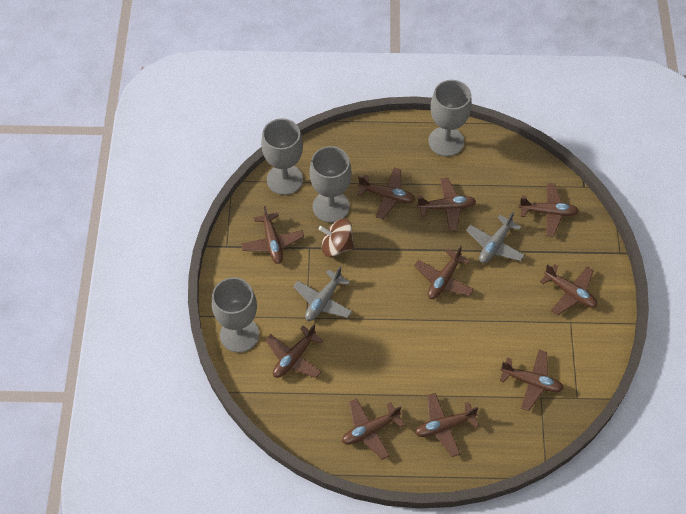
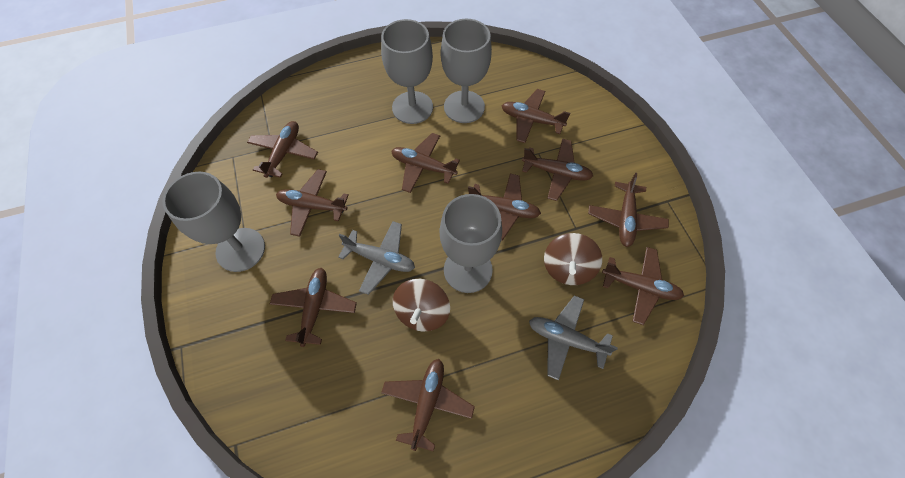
brown spinning top: [319,219,354,257] = 1 -> [393,279,450,332] [544,233,602,285] = 2

